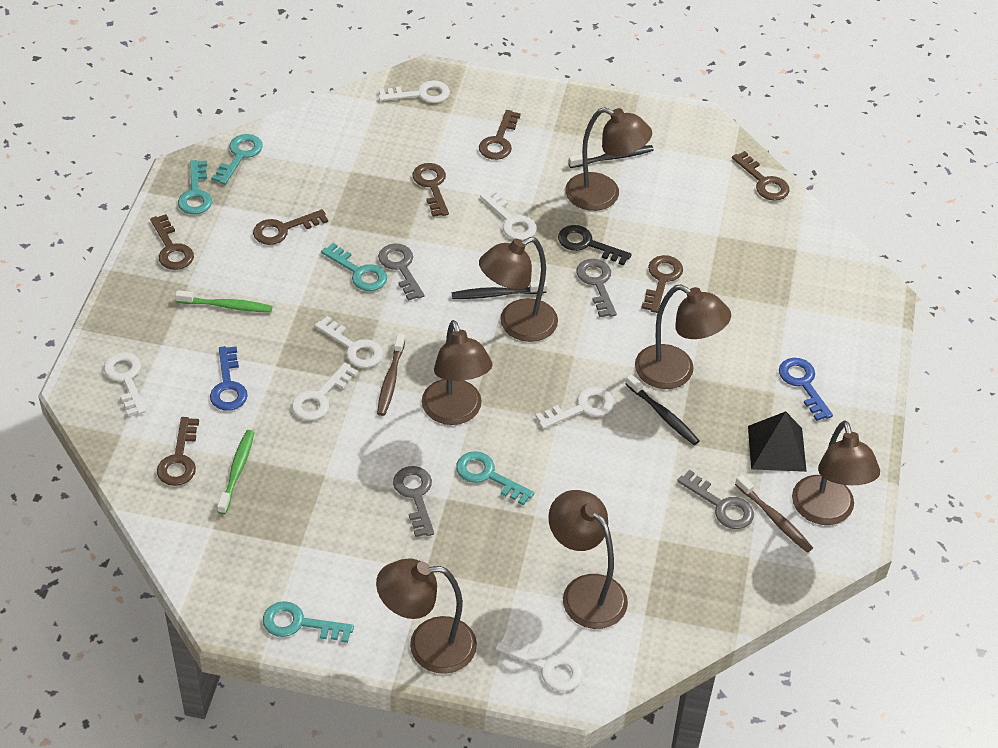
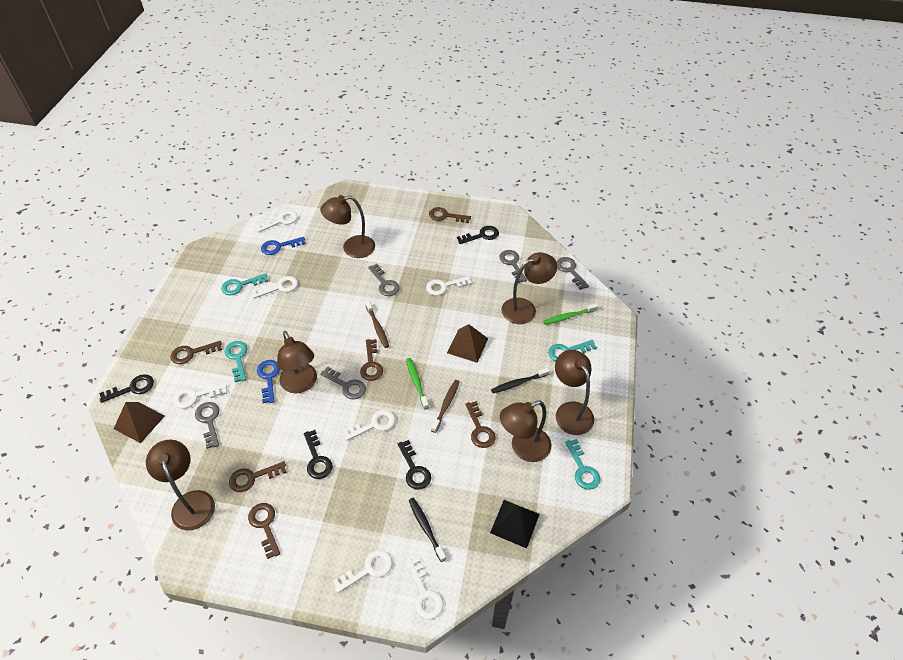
black key: [558,225,632,266] = 1 -> [99,374,154,403] [304,430,332,479] [398,440,431,490] [457,226,499,244] = 4
black toothbrush: [452,281,547,299] [568,145,654,168] [626,374,700,445] = 3 -> [409,498,446,562] [491,368,550,393] = 2
brown key: [150,214,194,270] [157,417,199,486] [253,209,328,245] [412,163,449,217] [479,110,521,160] [641,255,683,313] [732,151,790,201] = 7 -> [171,341,222,364] [229,461,287,492] [248,503,280,559] [360,339,383,381] [429,207,471,223] [465,401,496,448] = 6
brown lamp: [376,559,477,674] [422,320,492,425] [479,237,558,342] [548,490,628,629] [565,107,652,211] [635,284,731,389] [792,420,880,525] = 7 -> [146,440,215,531] [277,331,317,393] [320,195,375,258] [500,401,551,462] [501,252,557,324] [555,350,594,435] = 6
brown pyramid: none = 0 -> [114,402,165,443] [447,324,488,363] = 2
grey key: [378,243,425,301] [393,466,434,537] [576,259,617,317] [677,470,754,529] = 4 -> [195,402,219,449] [320,367,366,400] [368,264,400,296] [499,250,527,283] [557,257,589,290] = 5
turquoise key: [178,160,212,214] [211,134,263,185] [263,601,354,643] [321,243,387,291] [456,451,534,506] = 5 -> [221,273,268,295] [225,341,248,382] [548,340,597,361] [565,439,600,490] = 4

